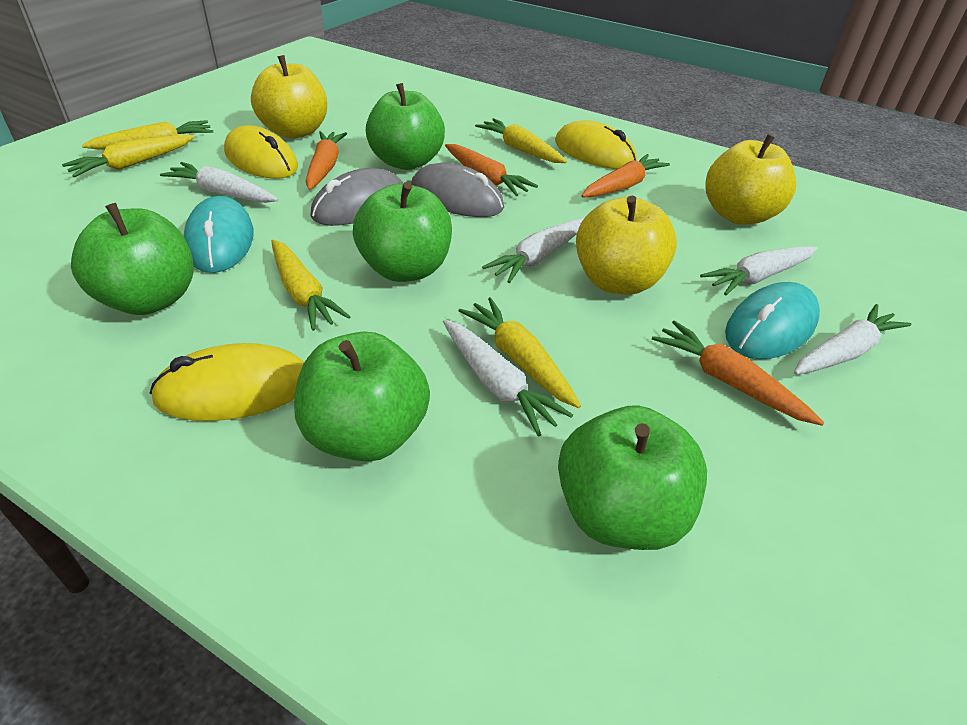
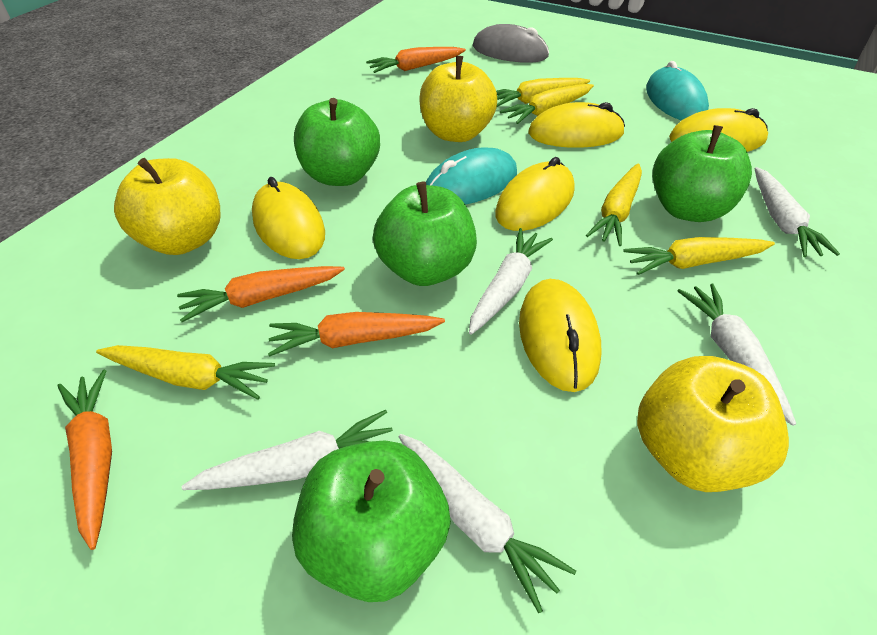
green apple: [71,203,194,315] [294,332,430,462] [353,182,452,282] [366,83,445,170] [558,405,707,550] = 5 -> [292,441,451,602] [294,98,380,186] [373,182,477,286] [652,125,752,222] = 4
grey mouse: [310,168,403,226] [411,163,504,217] = 2 -> [473,24,549,63] = 1
yellow mouse: [149,343,304,421] [224,125,298,179] [555,120,637,169] = 3 -> [252,177,325,259] [495,157,575,231] [519,279,602,392] [528,102,625,148] [669,108,768,152] = 5

